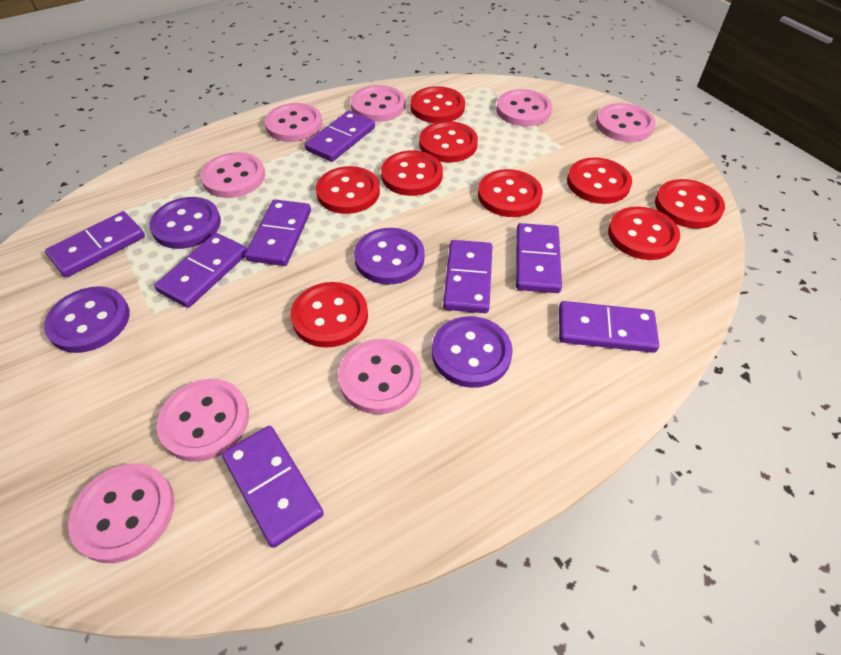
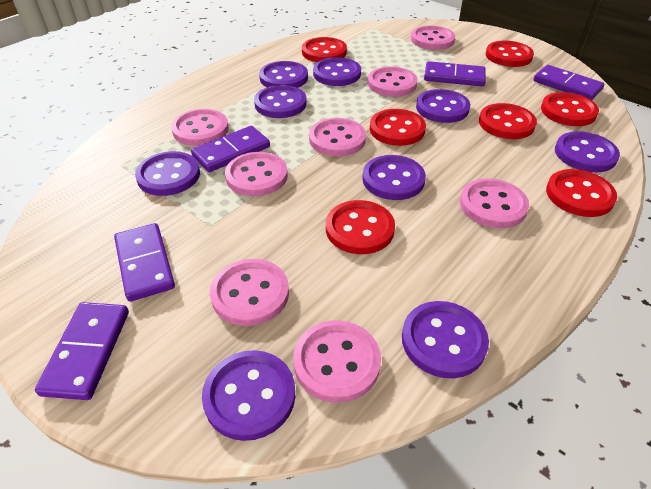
purple button: [44,286,130,353] [149,197,221,249] [354,228,425,284] [432,316,513,388] = 4 -> [135,151,200,196] [202,350,295,441] [254,85,307,118] [259,61,308,88] [313,57,361,86] [362,155,426,200] [402,301,489,378] [416,89,470,123] [555,131,620,172] = 9
purple domino: [45,211,145,278] [154,233,247,308] [222,426,324,548] [245,199,311,266] [305,111,375,162] [443,240,492,313] [516,223,562,293] [559,301,659,353] = 8 -> [35,302,129,400] [114,223,175,302] [191,126,270,172] [424,61,486,86] [534,65,604,100] = 5
red button: [291,282,368,348] [316,166,380,214] [381,150,443,196] [411,86,465,123] [419,121,478,163] [478,169,543,217] [567,158,632,204] [608,207,680,260] [655,179,725,229] = 9 -> [302,37,347,62] [326,200,395,254] [370,109,426,146] [479,103,537,139] [486,40,534,67] [541,92,599,126] [546,169,617,217] = 7

